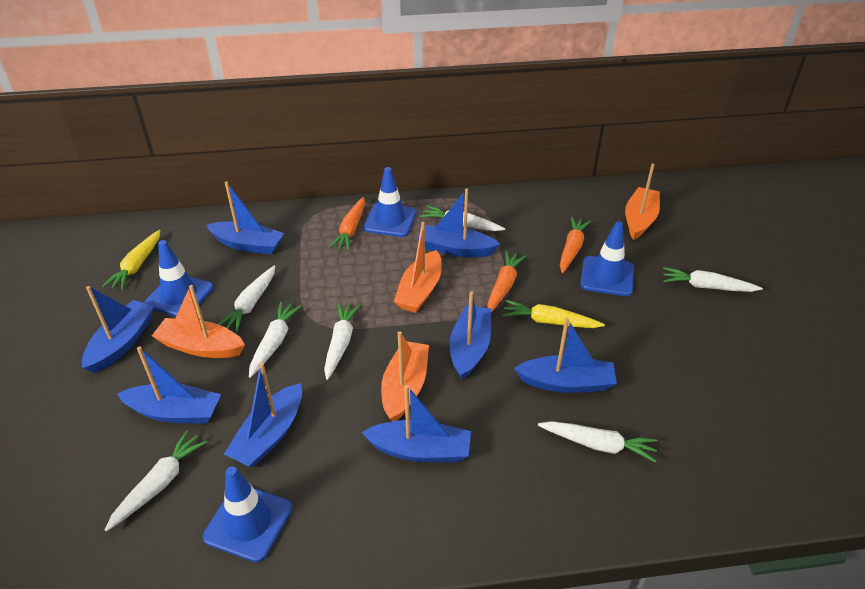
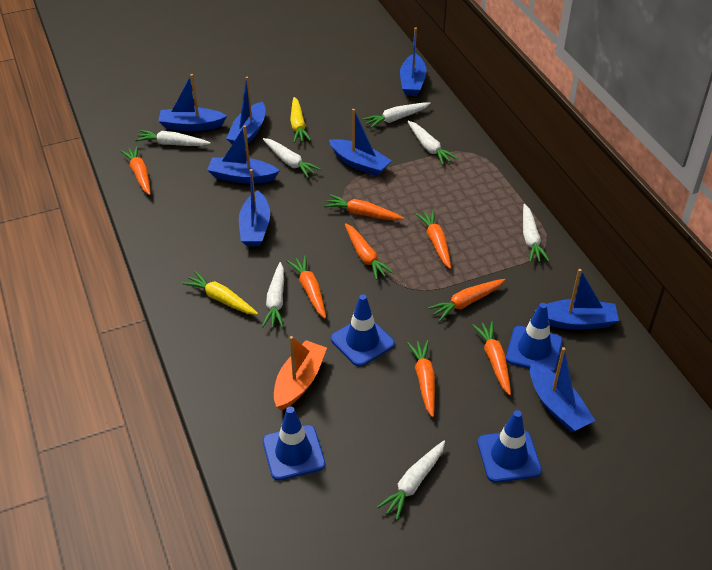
orange boat: [152,285,245,358] [381,331,429,421] [394,222,442,313] [625,164,660,240] = 4 -> [274,336,327,411] = 1
orange carrot: [329,197,365,251] [487,251,526,312] [560,217,591,273] = 3 -> [120,146,151,195] [287,255,326,319] [324,194,404,221] [345,223,394,280] [407,340,435,417] [416,210,451,269] [428,279,505,321] [472,321,511,395] = 8

